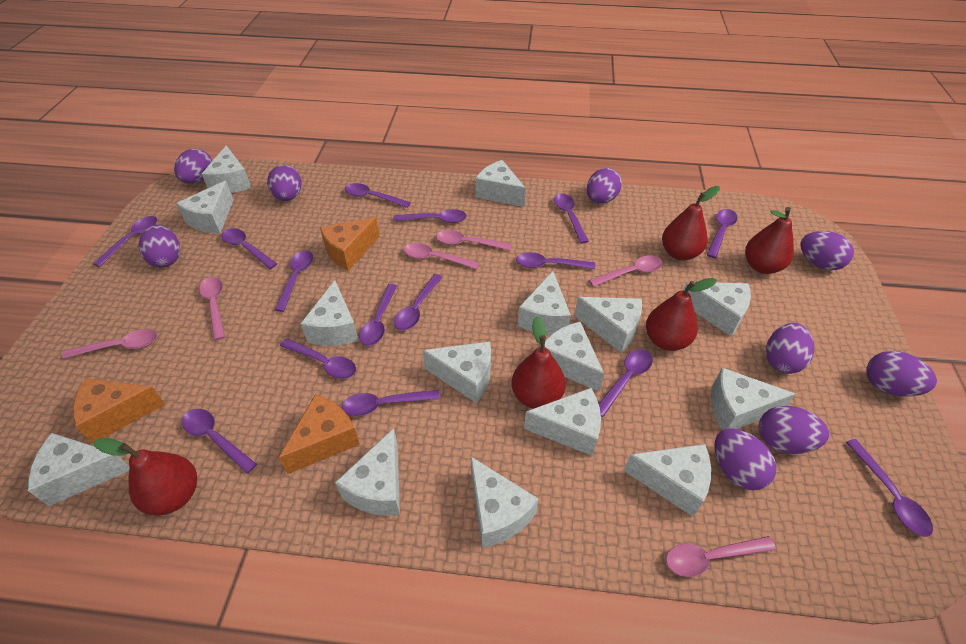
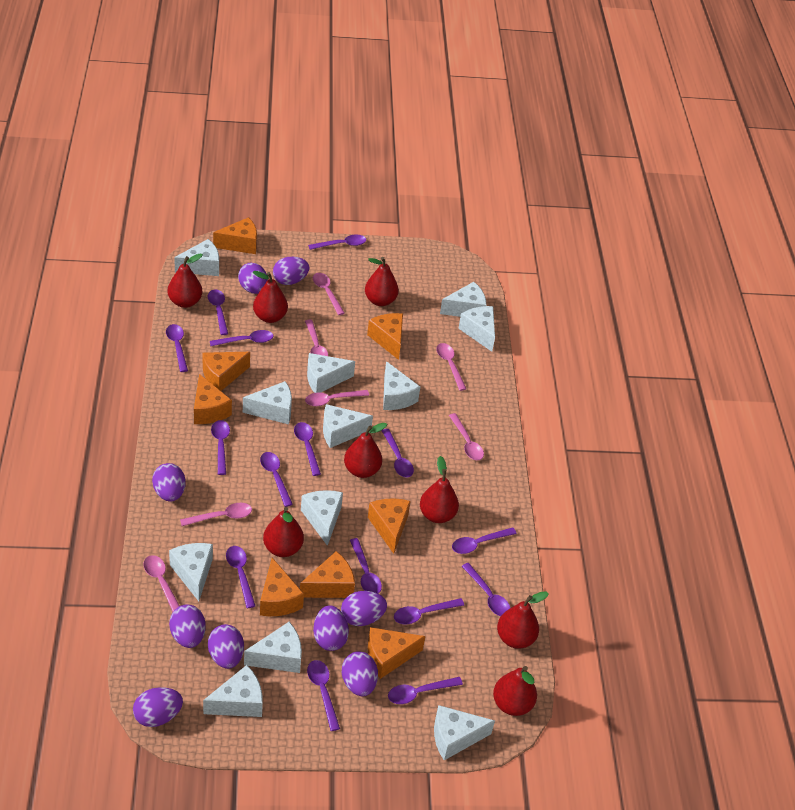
orange cheese: [73,378,165,443] [279,394,360,474] [320,217,380,270] = 3 -> [194,374,232,424] [202,352,250,391] [213,217,257,254] [260,558,304,616] [300,551,355,598] [367,313,403,360] [368,498,411,554] [368,627,425,679] = 8
pink spoon: [62,329,157,359] [199,277,225,340] [404,243,479,269] [436,230,512,250] [589,255,663,287] [666,536,776,577] = 6 -> [144,555,179,612] [180,503,252,526] [305,320,328,356] [305,390,369,406] [313,273,345,315] [436,343,466,391] [449,413,484,460] = 7
red pear: [93,438,197,516] [512,316,566,409] [646,278,717,351] [662,186,720,260] [745,207,794,274] = 5 -> [167,253,203,308] [253,271,288,323] [263,507,304,557] [344,423,387,478] [365,257,399,306] [420,456,459,523] [493,666,537,716] [497,591,549,649] = 8
white cheese: [28,433,130,506] [176,181,234,233] [202,145,251,193] [301,280,359,346] [335,428,400,516] [422,341,491,403] [471,457,538,548] [475,160,526,207] [518,271,571,335] [524,388,601,456] [540,322,604,392] [574,297,642,353] [624,444,711,517] [683,282,751,336] [711,368,795,430] = 15 -> [169,543,213,601] [174,239,219,276] [203,665,263,717] [243,381,292,424] [244,622,302,673] [301,490,343,546] [307,353,355,393] [323,404,373,448] [383,361,420,410] [434,705,495,760] [440,282,486,317] [458,306,495,352] = 12

